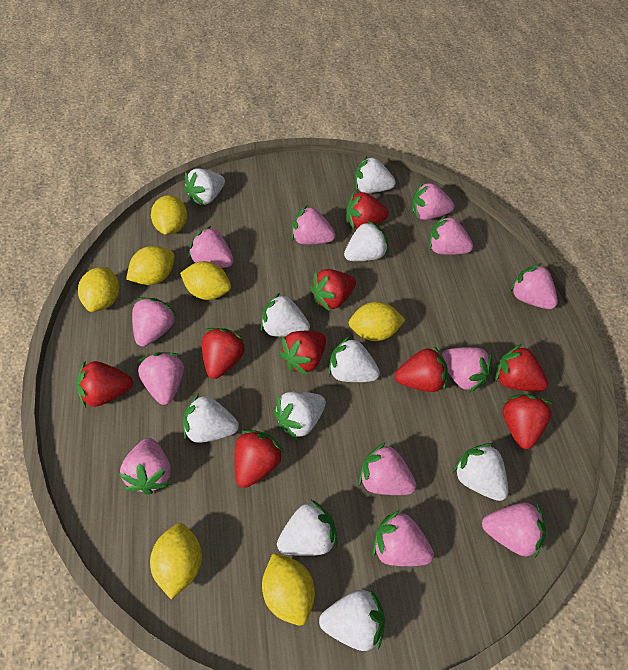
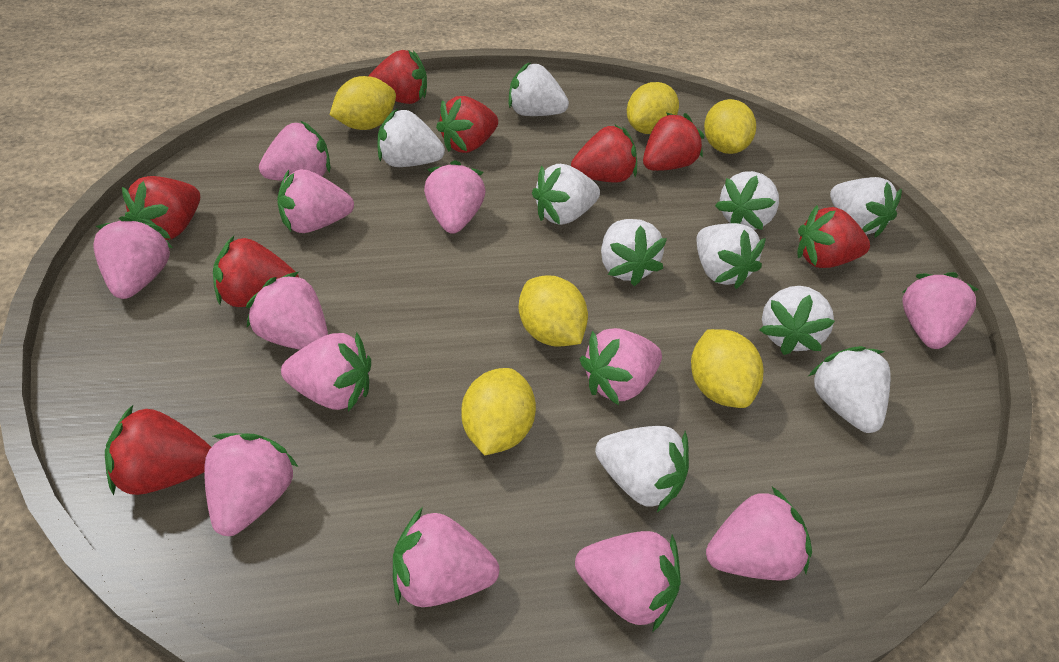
red strawberry: [76,361,133,408] [202,328,246,379] [235,430,285,488] [279,331,326,375] [310,269,356,311] [346,192,389,229] [395,345,448,392] [495,344,548,392] [503,394,553,449] = 9 -> [105,405,211,495] [122,176,200,240] [213,236,299,307] [369,50,427,104] [436,96,498,153] [571,125,637,183] [643,113,705,171] [798,205,870,268] = 8
yellow lemon: [78,267,119,312] [126,246,175,285] [150,523,202,599] [151,195,187,235] [180,261,231,300] [262,553,315,626] [349,302,406,341] = 7 -> [330,76,396,130] [461,368,536,455] [518,276,588,347] [627,82,679,134] [691,329,763,408] [704,99,756,154] = 6

